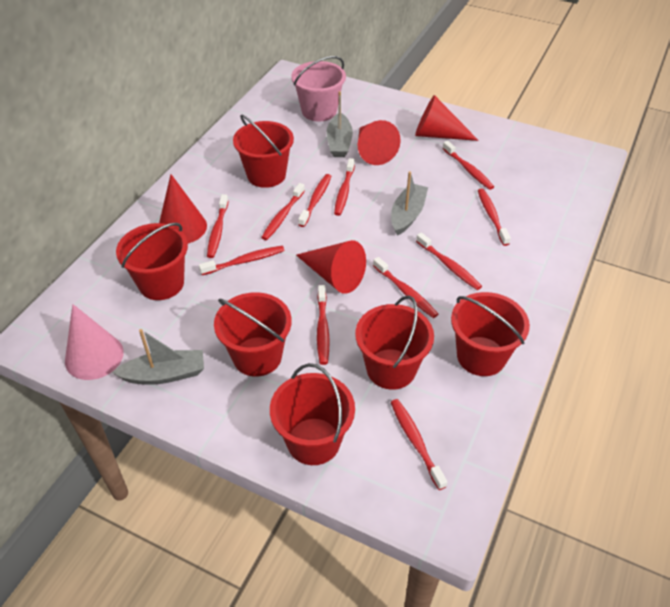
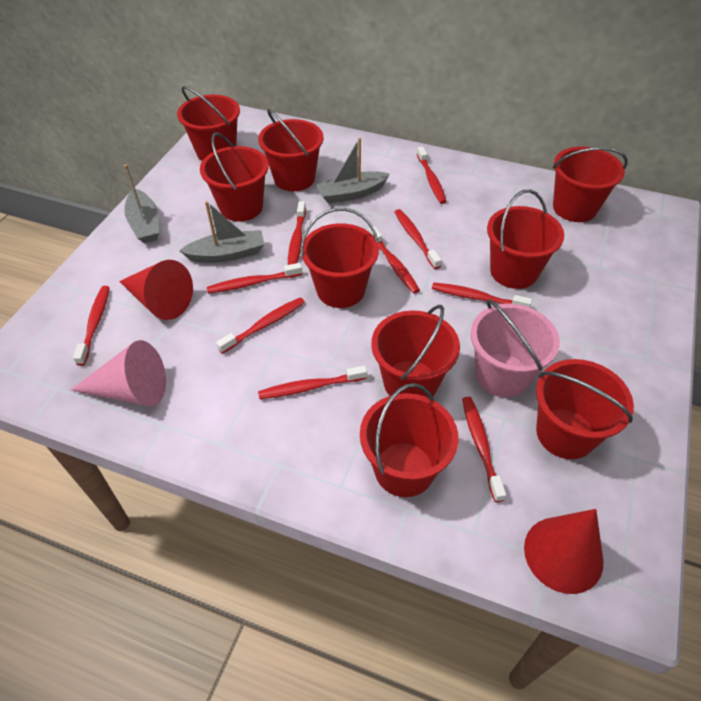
red bucket: [116,223,188,300] [214,292,292,377] [233,115,294,188] [270,363,355,465] [355,296,434,390] [451,292,530,376] = 6 -> [177,86,240,161] [200,132,269,222] [258,109,324,191] [300,208,379,308] [360,383,458,497] [371,305,460,397] [487,189,564,289] [536,359,634,459] [553,147,628,222] = 9
red cone: [159,174,207,244] [296,240,366,294] [358,120,401,165] [415,95,479,141] = 4 -> [119,260,193,320] [524,509,603,594] = 2
red toothbrush: [199,246,285,275] [207,194,229,258] [261,183,305,240] [298,174,331,227] [317,285,329,365] [334,158,355,216] [373,257,438,318] [390,399,447,490] [416,232,482,290] [442,141,494,190] [478,189,511,246] = 11 -> [73,286,110,366] [207,263,302,294] [216,297,305,354] [258,366,367,399] [288,201,306,265] [369,226,420,294] [395,209,442,269] [417,146,447,204] [432,283,532,308] [462,397,506,502] = 10

